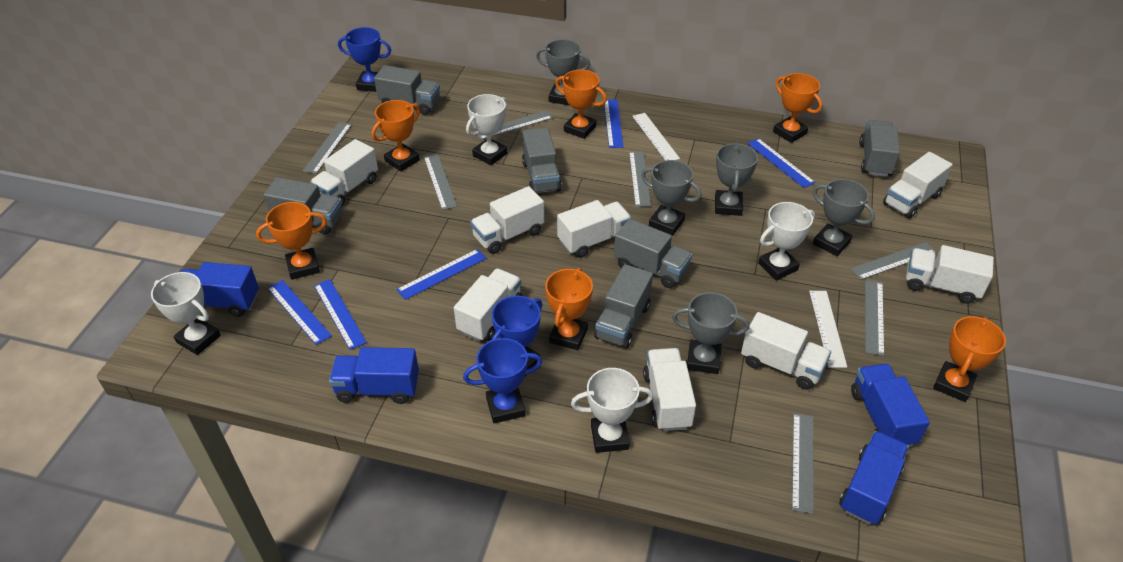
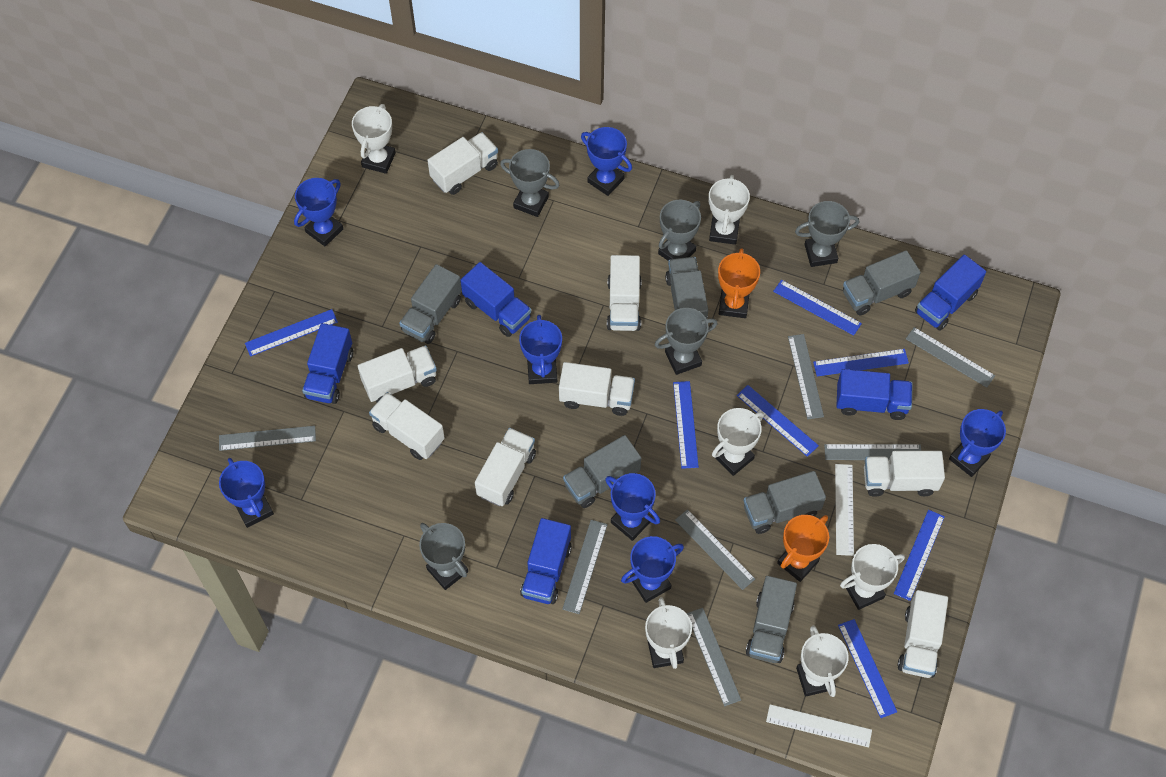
blue ruler: [267,280,332,345] [314,279,367,350] [396,249,486,300] [604,99,624,148] [747,138,815,188] = 5 -> [245,309,338,356] [673,381,699,469] [737,385,819,457] [773,280,862,336] [813,349,909,377] [838,619,897,718] [894,510,945,601] = 7
blue trophy: [338,27,391,92] [463,338,542,423] [492,296,542,377] = 3 -> [219,458,274,528] [294,178,343,246] [519,315,562,384] [581,127,632,196] [605,473,660,541] [621,536,684,603] [949,409,1006,477] = 7
blue truck: [181,262,259,317] [329,347,419,404] [839,431,909,525] [851,364,930,447] = 4 -> [302,323,353,404] [461,262,531,337] [520,518,572,604] [836,369,913,420] [915,254,986,330] = 5
orange trophy: [256,202,327,280] [372,100,420,172] [545,268,593,350] [555,70,607,139] [773,73,823,143] [933,316,1006,402] = 6 -> [718,248,760,318] [777,515,829,582] = 2
white trophy: [151,272,221,355] [466,94,508,165] [571,368,653,453] [758,202,815,280] = 4 -> [352,104,396,174] [645,597,692,669] [709,175,750,245] [712,408,764,476] [796,625,849,697] [840,544,905,610] = 6

